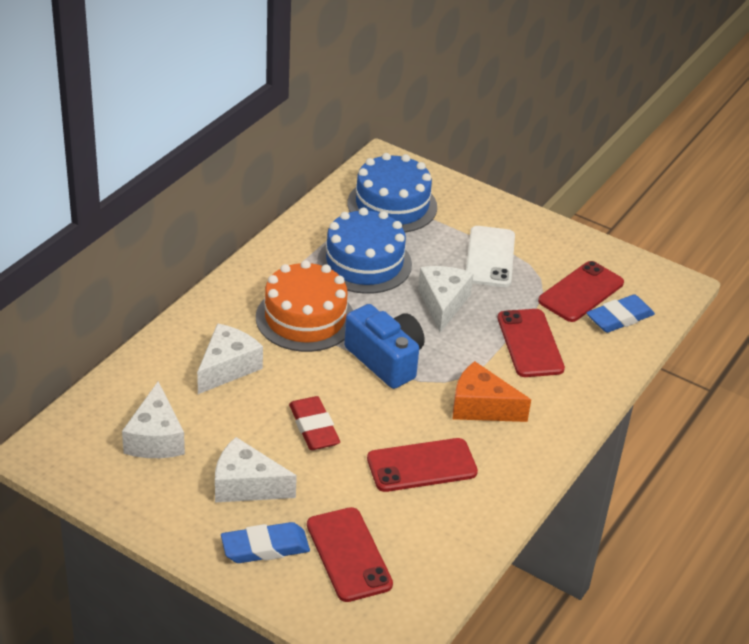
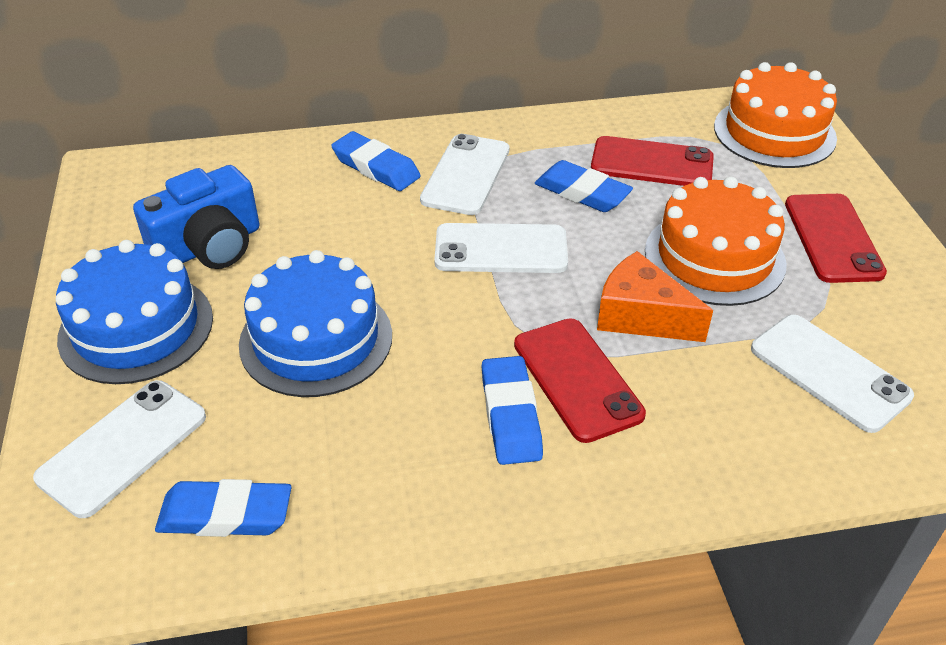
blue eraser: [221,522,310,563] [586,294,655,333] = 2 -> [155,479,291,537] [331,131,421,191] [482,356,543,465] [535,160,633,212] = 4
orange cake: [256,260,353,352] = 1 -> [645,176,787,306] [714,62,837,168] = 2
red eraser: [289,396,340,450] = 1 -> none = 0
red phone: [307,507,393,602] [367,438,478,492] [498,309,565,377] [538,261,624,322] = 4 -> [514,318,646,443] [591,136,714,186] [785,194,887,283] = 3
white cheese: [122,381,185,458] [197,323,263,394] [215,437,297,502] [418,266,474,333] = 4 -> none = 0
white phone: [466,226,515,287] = 1 -> [33,380,206,518] [420,134,509,215] [434,223,568,273] [751,315,914,433] = 4

